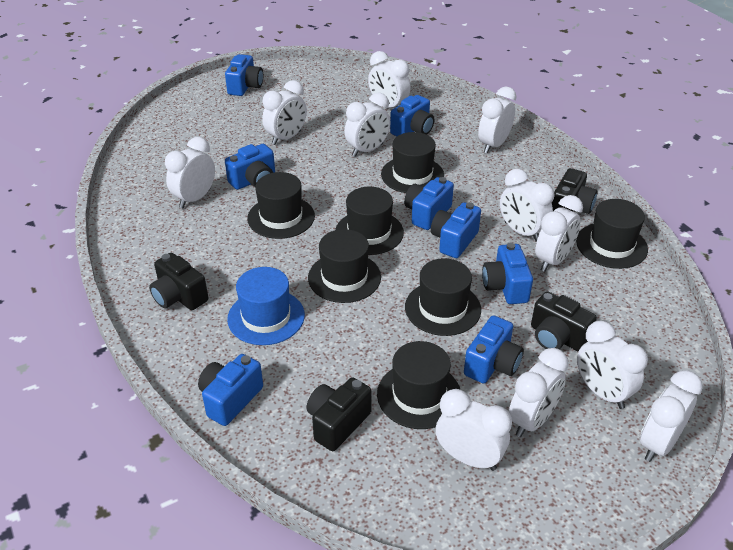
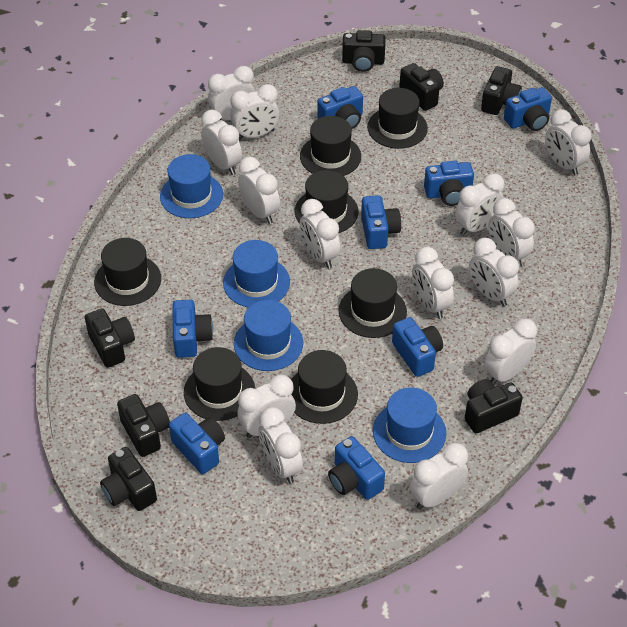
black camera: [149,253,208,310] [306,377,372,451] [531,291,597,352] [552,168,598,214] = 4 -> [85,308,135,368] [100,447,157,511] [117,394,170,457] [342,30,386,72] [399,63,444,111] [465,379,523,433] [481,66,522,115] = 7
blue hat: [227,267,305,345] = 1 -> [160,154,223,218] [223,240,290,308] [234,300,303,371] [373,388,446,463] = 4
white clock: [165,137,215,208] [262,80,307,145] [344,92,391,157] [368,51,411,107] [436,389,512,471] [478,87,517,154] [500,169,554,242] [509,348,569,437] [535,195,583,272] [577,321,648,409] [640,370,703,462] = 11 -> [201,110,242,175] [208,66,255,120] [231,84,279,140] [237,374,296,438] [238,157,280,224] [259,407,303,484] [300,199,340,269] [410,443,468,510] [412,247,454,319] [455,173,505,236] [469,238,519,306] [484,318,537,385] [488,198,535,267] [545,109,592,175] = 14

